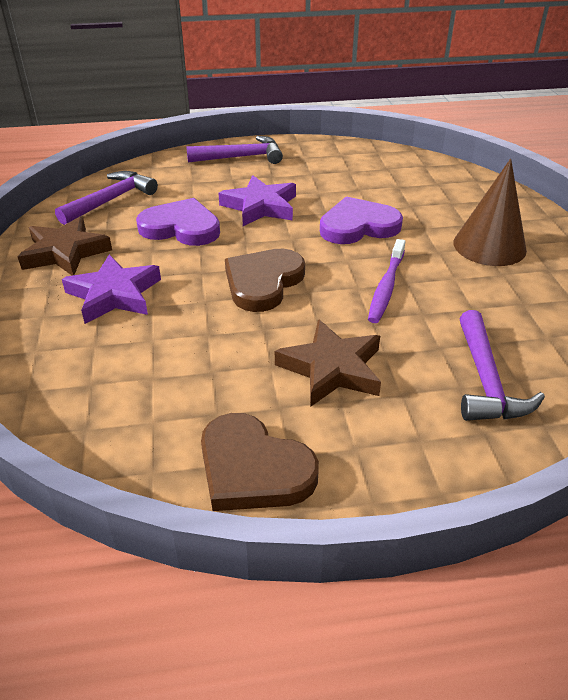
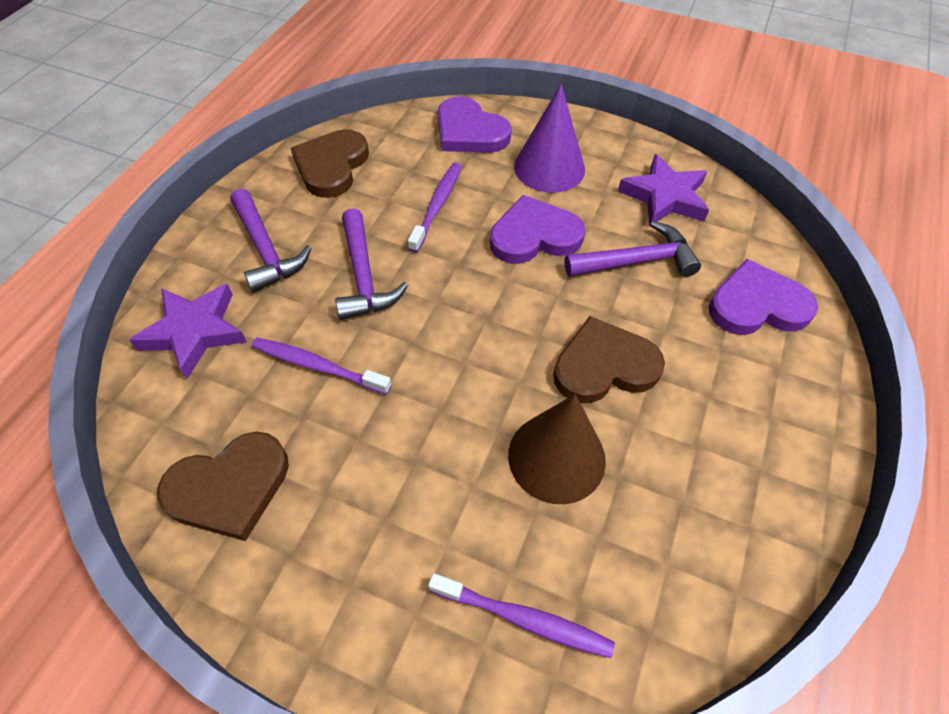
brown heart: [201,413,319,511] [225,249,305,312] = 2 -> [157,432,289,541] [291,129,369,198] [553,316,665,403] = 3
brown star: [18,216,112,276] [275,319,381,407] = 2 -> none = 0
purple cone: none = 0 -> [514,84,585,193] = 1
purple heart: [136,198,220,246] [320,196,403,244] = 2 -> [438,96,512,153] [490,195,585,264] [709,259,818,335] = 3
purple toothbrush: [368,239,405,323] = 1 -> [252,337,392,395] [408,163,462,253] [428,573,615,658] = 3

